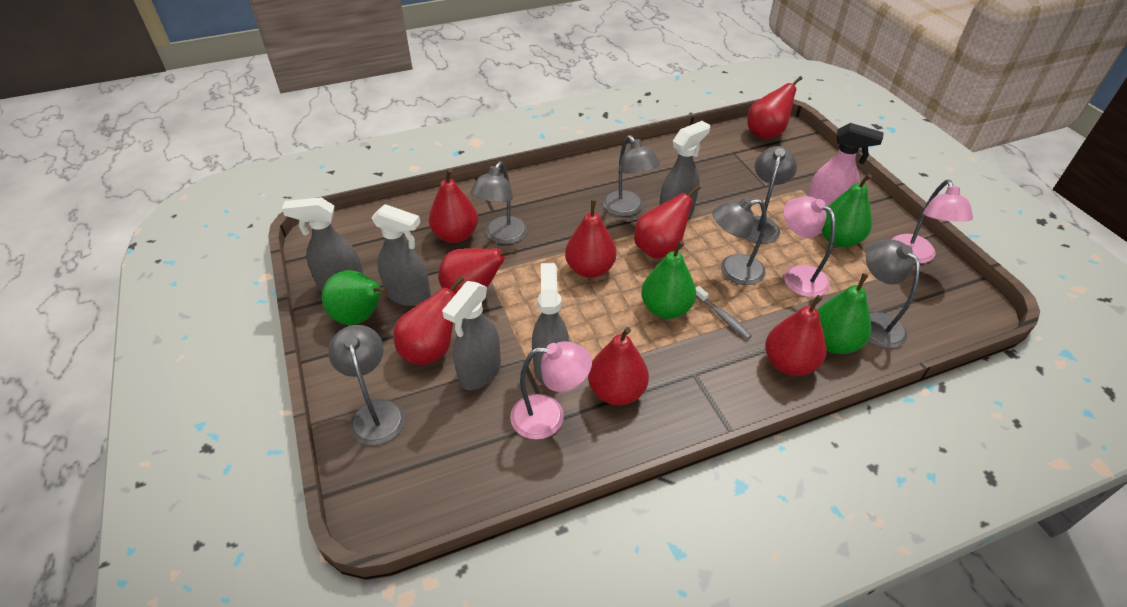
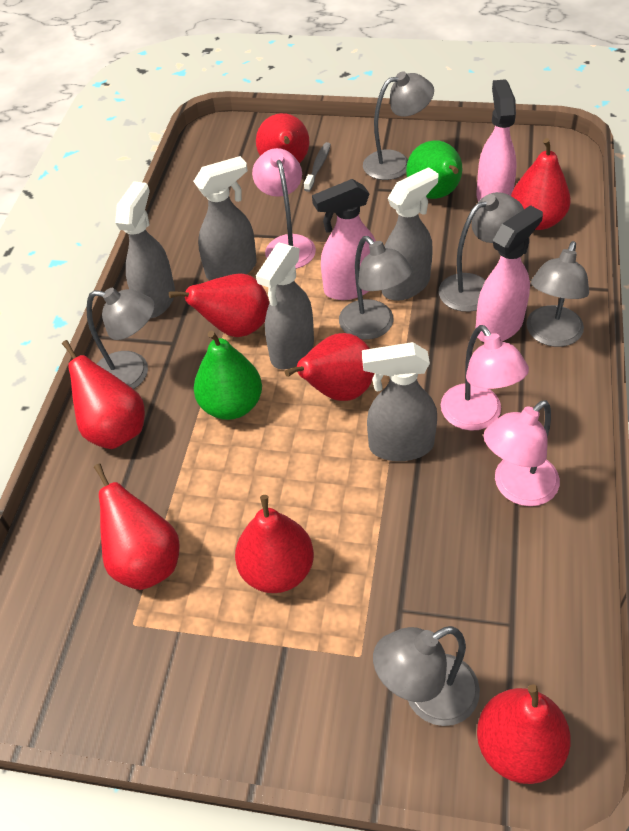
green pear: [322,270,388,325] [641,241,696,319] [817,273,871,354] [822,174,872,247] = 4 -> [194,331,262,420] [406,140,462,199] = 2
pink spray bottle: [807,123,884,206] = 1 -> [312,179,376,300] [475,205,543,342] [476,79,517,202] = 3

